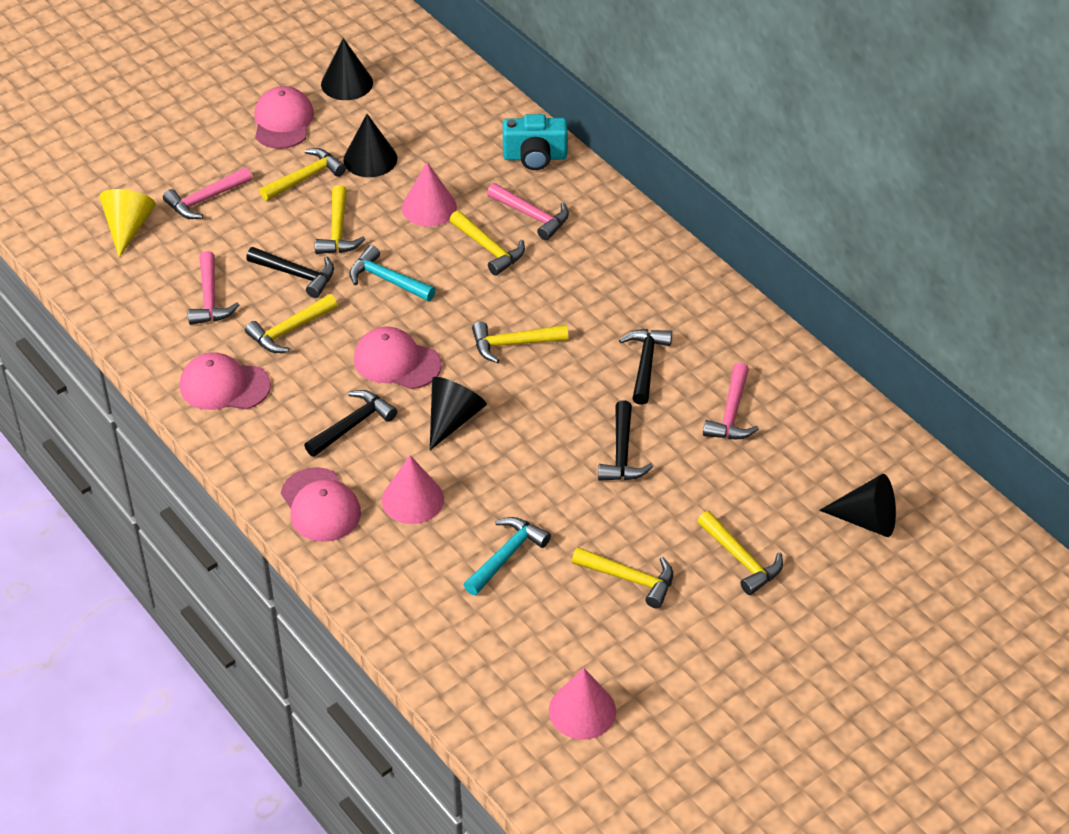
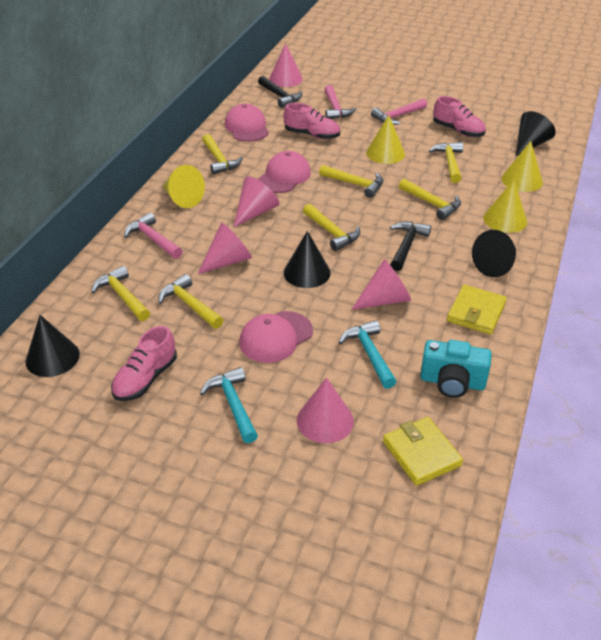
black hammer: [246,247,334,298] [304,390,397,457] [598,400,653,481] [619,329,672,405] = 4 -> [258,76,302,108] [390,222,431,271] = 2
pink cap: [180,352,271,410] [254,86,314,149] [281,467,361,542] [354,327,442,389] = 4 -> [225,104,269,142] [239,311,313,363] [257,151,311,193] = 3
pink cone: [382,455,444,524] [402,162,457,227] [549,668,616,739] = 3 -> [198,222,252,274] [234,176,279,227] [269,43,303,87] [297,377,354,443] [351,259,411,310] = 5
pink hammer: [163,167,252,219] [188,251,239,325] [487,183,569,240] [703,362,759,439] = 4 -> [124,213,183,259] [324,85,356,119] [371,98,427,125] = 3
pink shoe: none = 0 -> [111,326,177,401] [283,103,340,139] [433,96,486,137] = 3
yellow cone: [100,189,156,257] = 1 -> [163,165,205,208] [366,115,405,164] [483,179,527,233] [501,141,543,192] = 4
yellow wallet: none = 0 -> [383,417,463,486] [447,285,507,335] = 2

